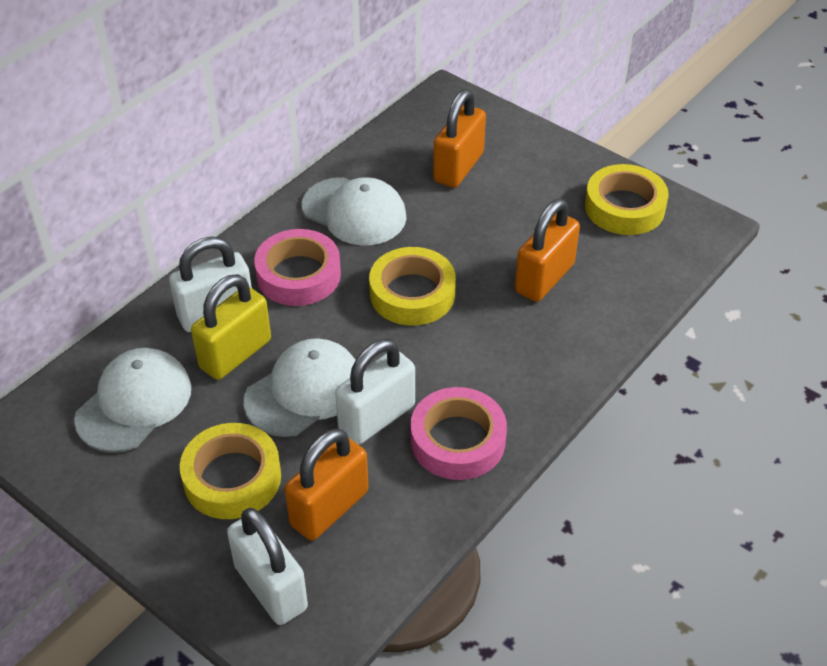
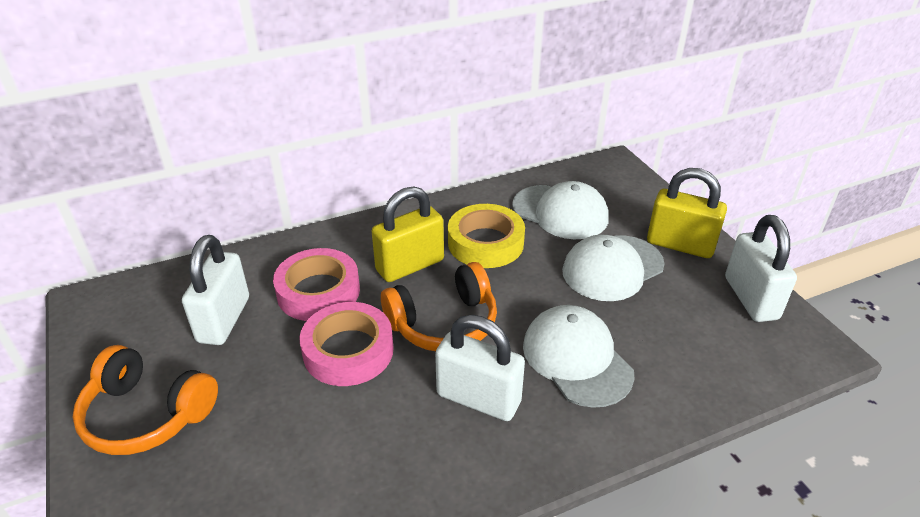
orange headphones: none = 0 -> [73,345,218,455] [381,262,497,351] = 2
orange padlock: [284,429,369,541] [433,89,486,188] [515,199,580,302] = 3 -> none = 0
yellow padlock: [191,274,271,380] = 1 -> [371,186,444,282] [647,168,727,258] = 2
yellow tape: [180,423,281,519] [369,247,456,326] [585,164,669,235] = 3 -> [448,204,525,268] = 1

